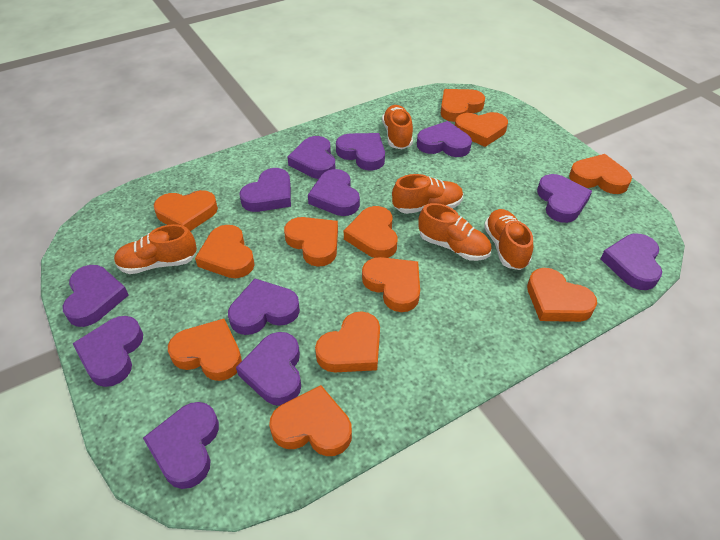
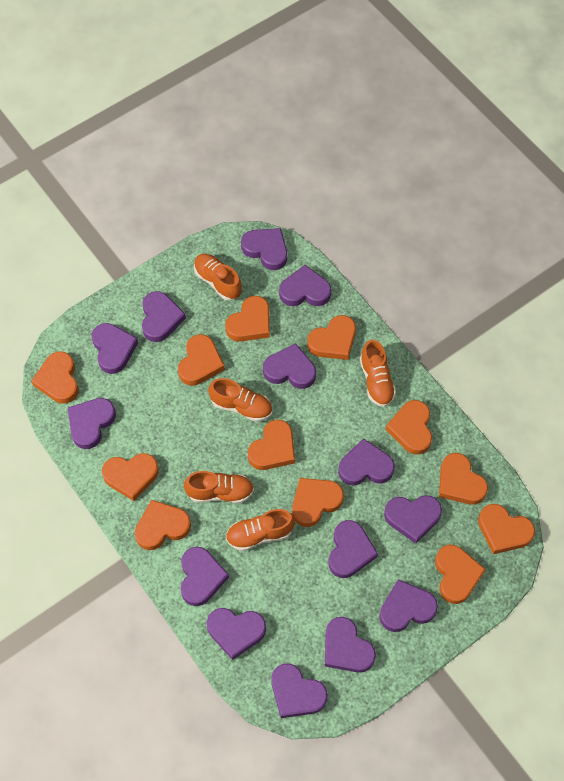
purple heart: [63,265,128,327] [72,316,143,387] [143,402,219,489] [228,279,300,335] [236,332,301,406] [239,168,291,212] [287,136,336,179] [308,169,360,216] [336,133,385,171] [417,121,472,157] [537,174,592,223] [601,234,662,290] = 12 -> [68,398,116,449] [92,323,138,374] [142,291,186,342] [181,547,229,606] [207,608,266,660] [241,228,287,270] [263,343,316,389] [271,663,327,718] [279,265,331,306] [325,617,376,673] [329,520,378,578] [338,438,395,486] [379,579,438,632] [384,495,442,544] = 14

